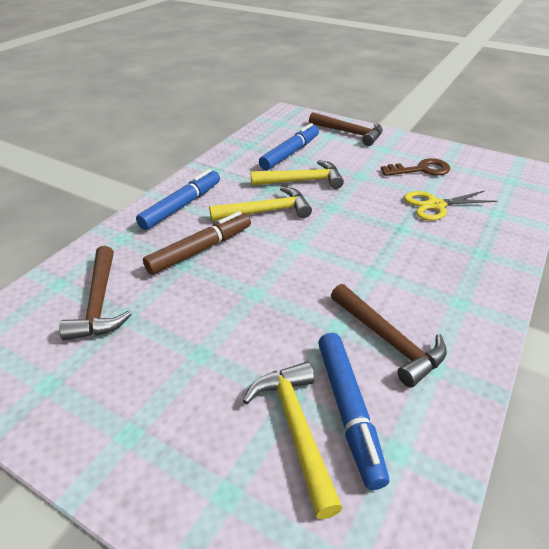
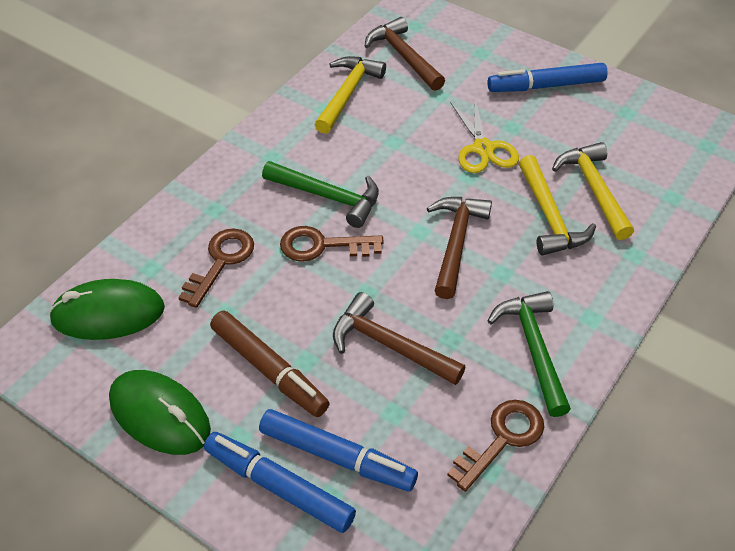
brown key: [381,158,450,176] = 1 -> [178,228,254,308] [280,226,384,262] [447,400,544,492] = 3
green hammer: none = 0 -> [262,161,379,228] [488,291,571,417] = 2
green mouse: none = 0 -> [49,279,165,340] [109,370,211,455] = 2

